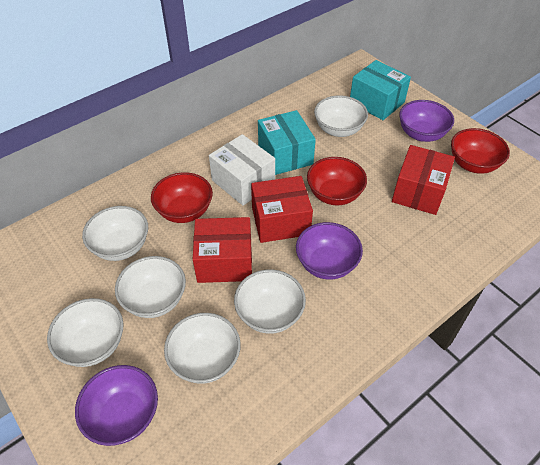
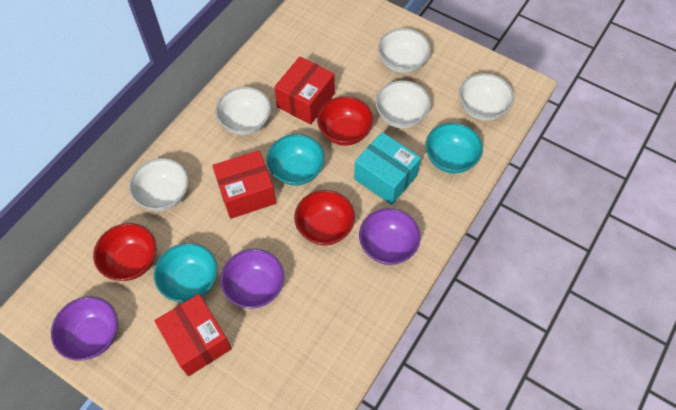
turquoise bowl: none = 0 -> [154,243,218,302] [267,134,325,186] [425,123,483,174] = 3
turquoise box: [258,110,316,175] [350,60,411,120] = 2 -> [354,132,421,205] = 1
white bowl: [47,298,123,367] [82,206,148,261] [115,256,186,318] [164,313,241,384] [234,269,306,334] [314,95,368,137] = 6 -> [129,158,189,211] [215,87,271,135] [375,80,431,129] [378,28,431,73] [459,73,514,121] = 5
white box: [209,134,275,206] = 1 -> none = 0

